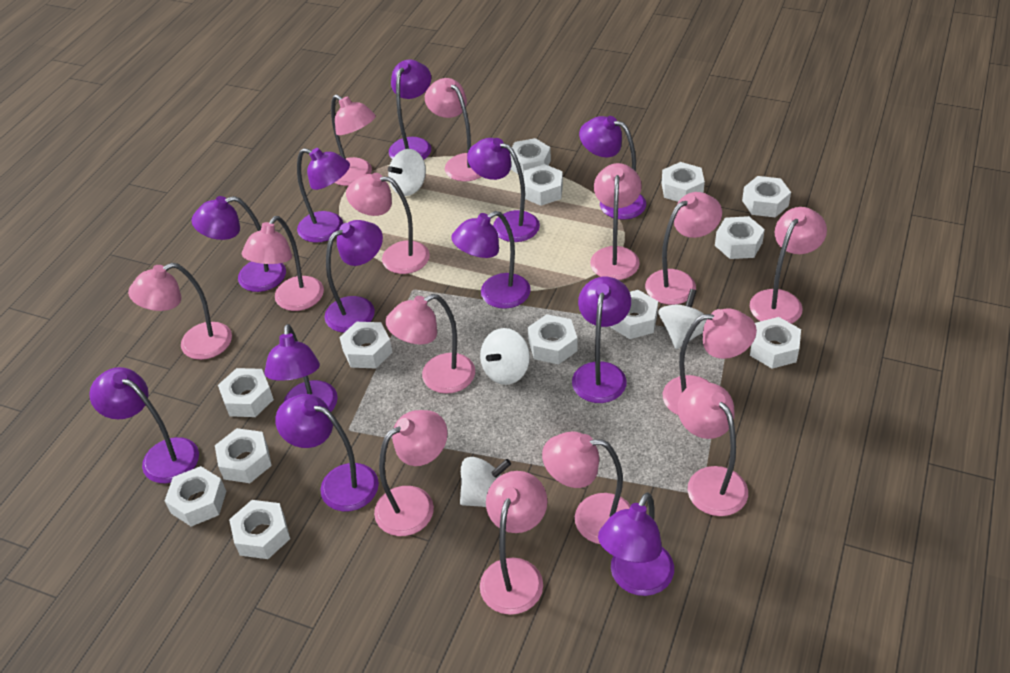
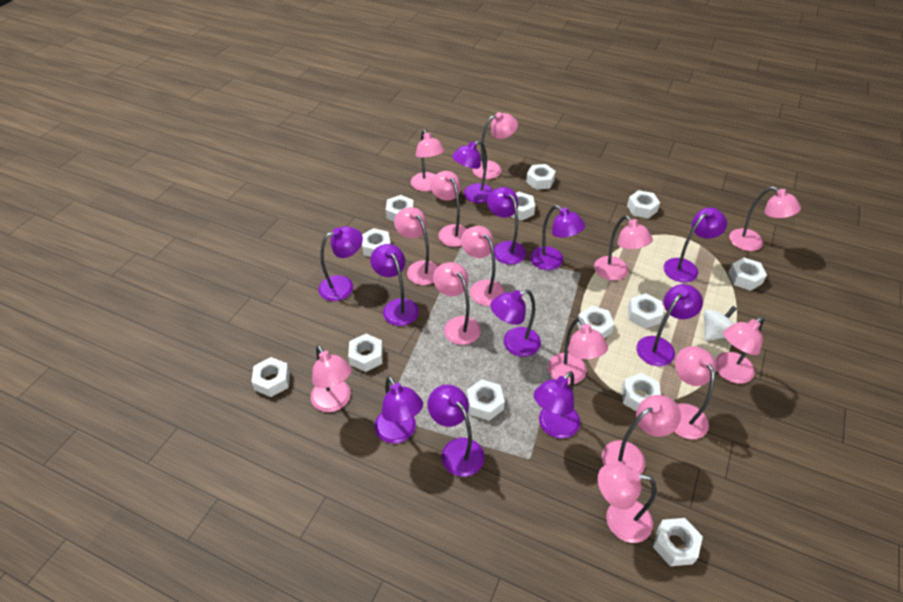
purple lamp: [89,367,199,483] [192,196,286,292] [264,324,338,412] [275,394,379,511] [297,148,350,243] [324,220,383,333] [389,60,431,160] [451,211,531,309] [467,138,540,242] [572,277,631,403] [579,116,646,220] [598,492,674,596] = 12 -> [318,226,363,301] [370,244,419,326] [375,376,423,444] [428,384,484,477] [452,140,493,203] [487,187,526,265] [490,289,541,357] [530,205,585,270] [534,371,580,439] [637,284,703,366] [663,207,727,283] = 11
white spinning top: [388,149,426,196] [460,457,511,507] [480,328,530,385] [658,289,707,349] = 4 -> [704,306,737,341] = 1

